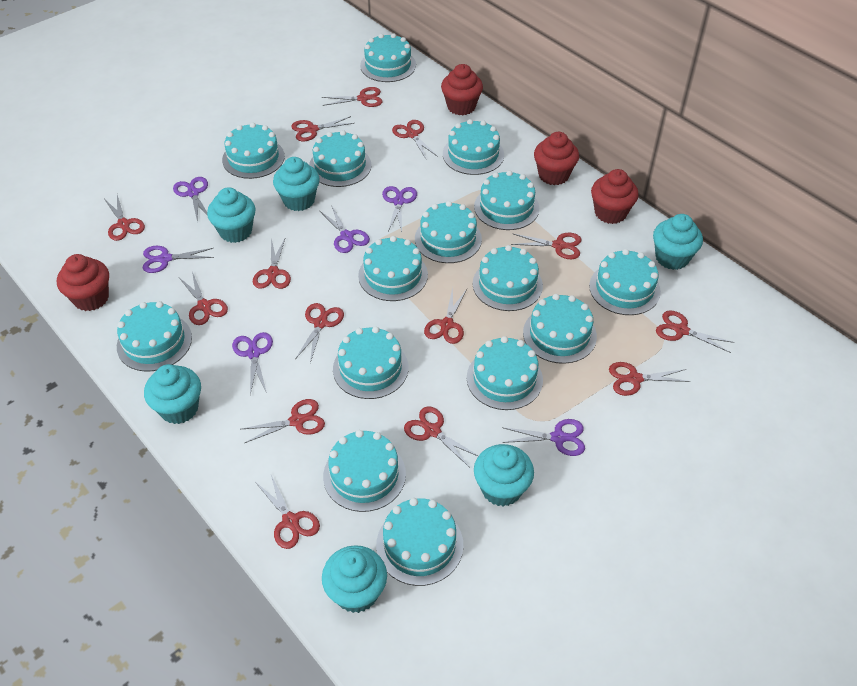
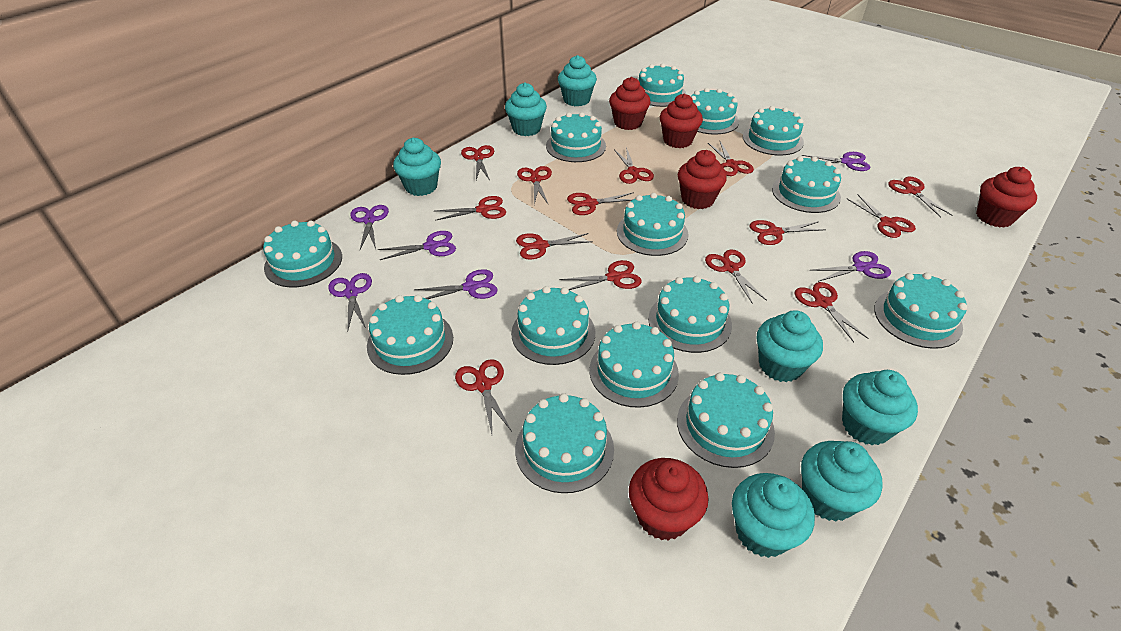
red cupcake: [57,254,109,311] [441,64,483,116] [534,132,579,185] [591,169,639,224] = 4 -> [609,77,651,130] [629,458,709,541] [660,94,703,148] [678,150,727,209] [976,167,1037,227] = 5
turquoise cake: [117,301,192,372] [222,123,285,179] [309,130,372,187] [323,430,406,512] [333,326,408,399] [358,236,428,301] [360,33,416,82] [376,498,463,586] [415,201,482,263] [443,119,504,175] [467,336,543,410] [473,245,543,311] [474,170,539,230] [523,294,597,364] [589,249,661,315] = 15 -> [263,221,342,287] [367,295,453,375] [511,286,595,365] [515,393,614,493] [546,112,606,162] [589,322,679,408] [617,193,689,256] [638,63,686,107] [648,276,732,353] [677,373,775,468] [691,88,739,135] [743,106,804,155] [772,156,841,213] [874,273,967,349] = 14
turquoise cupcake: [144,364,201,424] [207,187,256,243] [273,157,320,211] [322,545,387,613] [474,444,534,507] [653,214,703,270] = 6 -> [393,138,441,196] [505,82,547,136] [558,55,597,106] [732,473,815,558] [757,310,823,382] [801,441,883,522] [842,370,918,445] = 7

